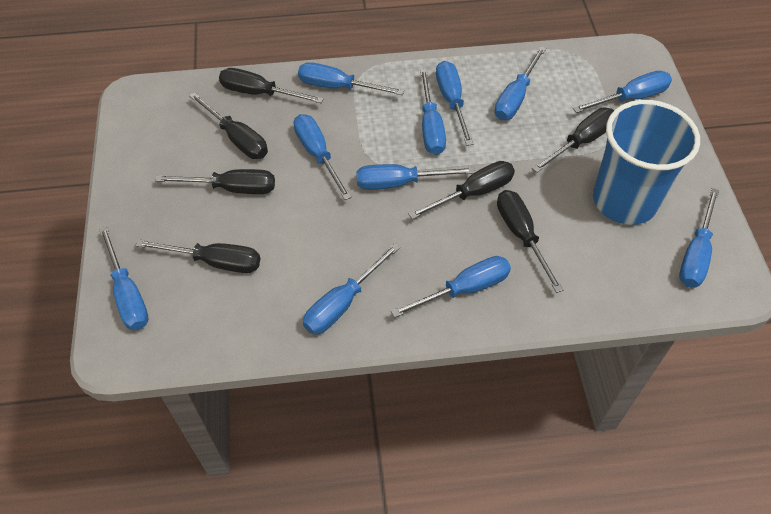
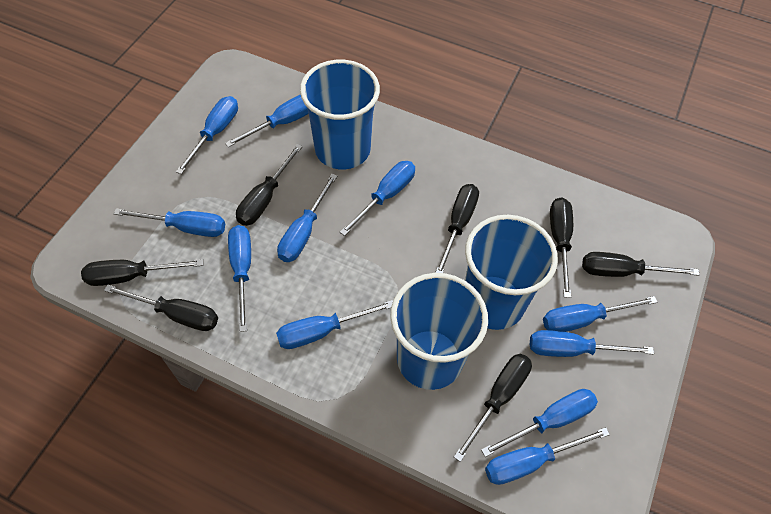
blue cup: [593,100,700,225] = 1 -> [300,60,380,169] [390,273,488,390] [465,215,558,330] = 3

